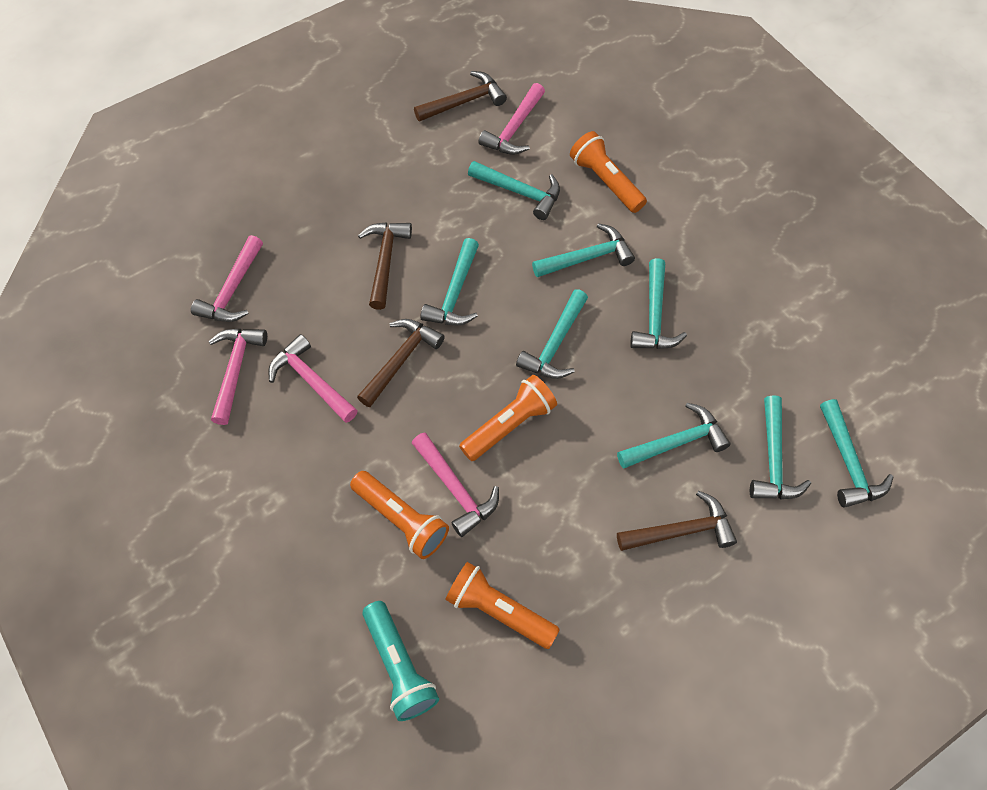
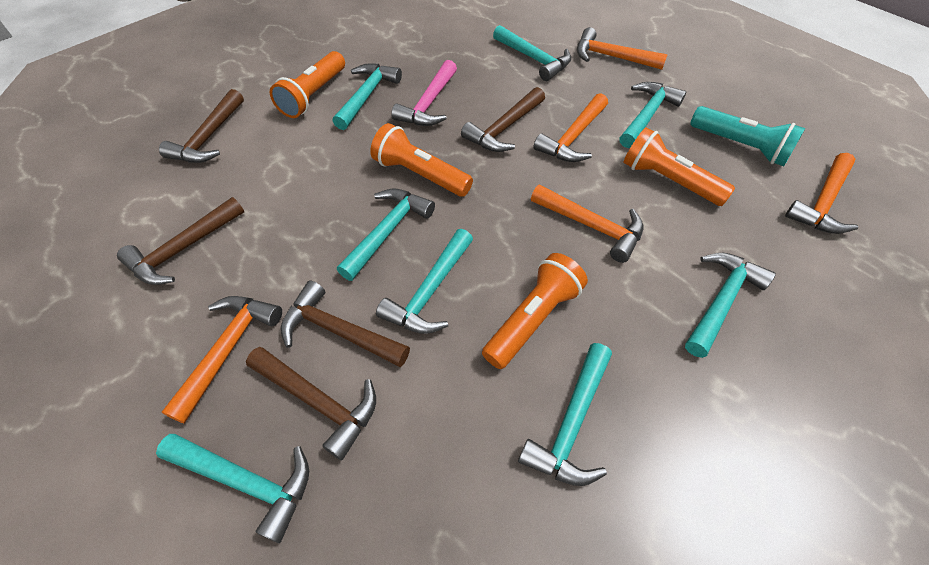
brown hammer: [357,319,445,407] [358,222,412,310] [414,71,507,122] [617,491,737,551] = 4 -> [117,197,244,285] [159,89,244,163] [246,347,376,460] [281,280,410,367] [461,87,545,152] = 5
orange hammer: none = 0 -> [162,296,282,424] [531,185,643,263] [533,93,608,162] [577,27,668,70] [785,153,858,234] = 5
pink hammer: [191,235,263,322] [208,329,267,425] [268,334,358,423] [412,432,499,537] [478,83,545,155] = 5 -> [391,60,457,126] = 1

